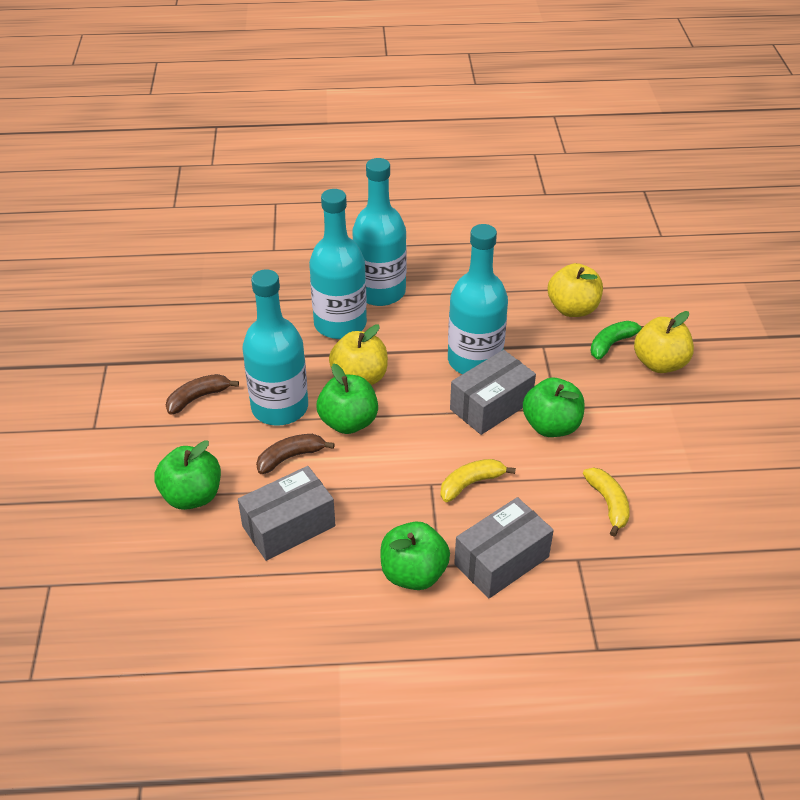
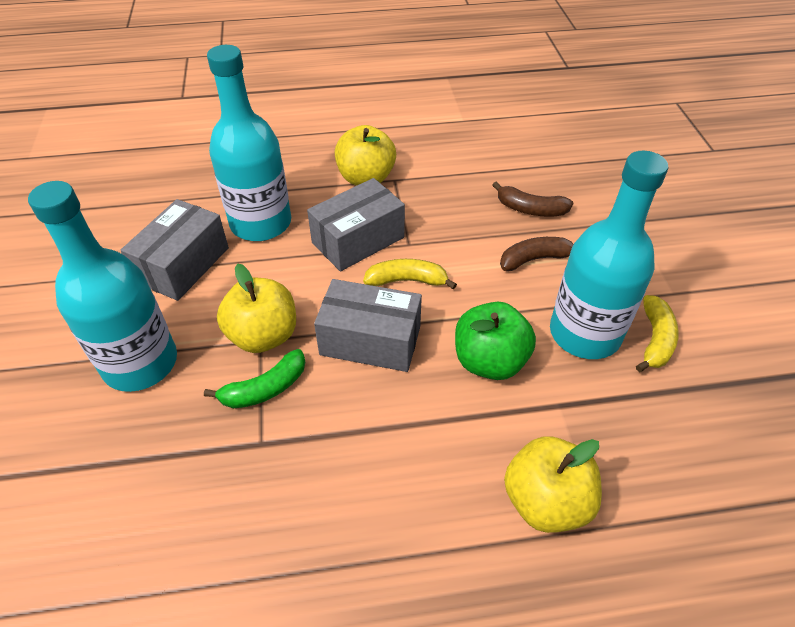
green apple: [154,440,221,510] [317,363,378,434] [380,522,450,590] [523,377,585,437] = 4 -> [455,302,536,380] = 1
turquoise bottle: [242,269,308,426] [309,189,367,339] [352,158,407,306] [448,224,508,374] = 4 -> [28,181,177,392] [207,45,291,241] [550,151,668,359] = 3

